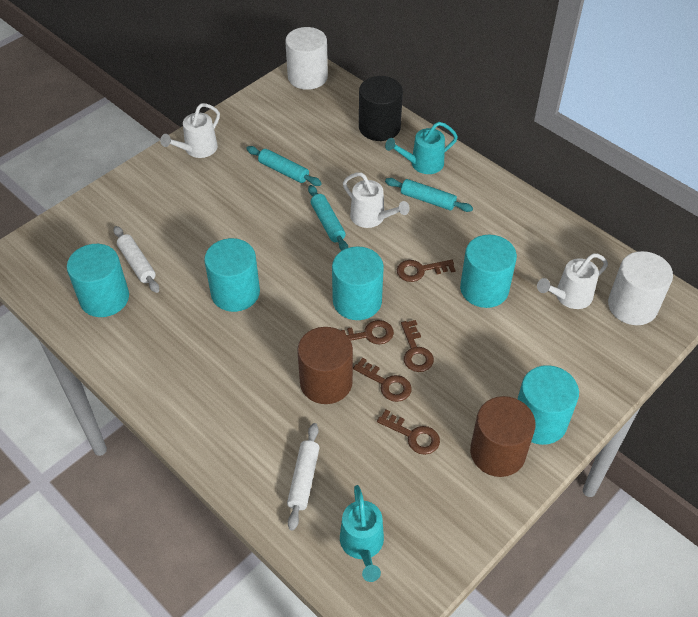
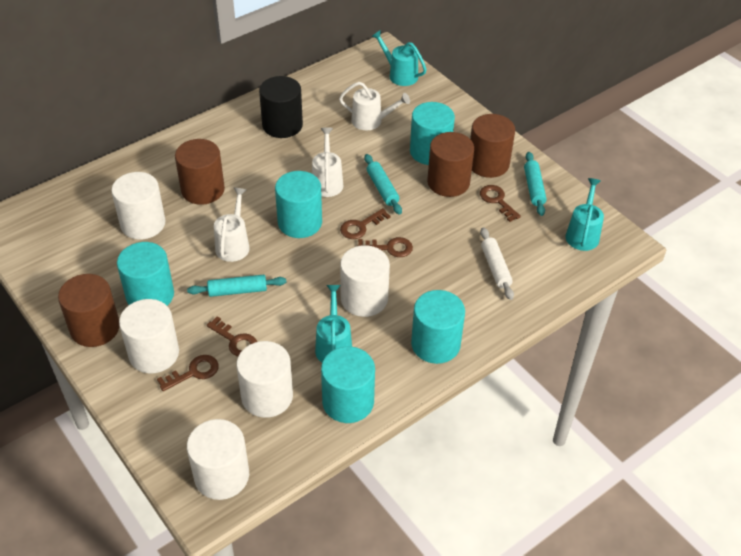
brown cylinder: [297,327,353,404] [470,396,536,477] = 2 -> [58,274,120,347] [175,139,225,205] [427,132,474,197] [470,114,515,178] = 4
turquoise watering can: [340,485,384,582] [385,122,458,174] = 2 -> [315,285,352,363] [371,30,427,86] [566,178,604,251] = 3
white cylinder: [285,27,328,90] [608,251,673,325] = 2 -> [111,172,166,240] [119,299,179,373] [187,419,249,500] [236,341,293,418] [340,245,390,317] = 5
white rolling pin: [113,226,159,293] [287,423,320,531] = 2 -> [480,227,514,300] = 1

